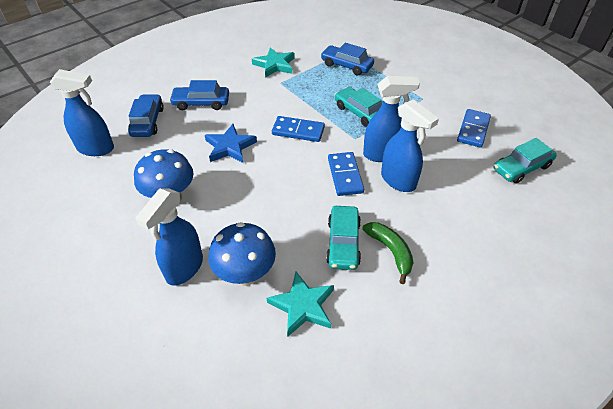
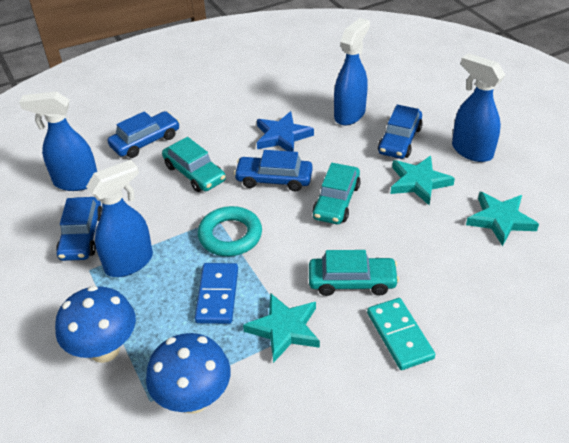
blue car: [128,94,164,137] [169,80,229,110] [321,43,374,75] = 3 -> [56,197,102,261] [108,111,179,158] [234,150,313,191] [378,104,423,159] = 4
blue domino: [272,116,325,142] [328,152,364,196] [457,109,491,148] = 3 -> [195,263,238,324] = 1
green banana: [362,222,414,284] = 1 -> none = 0
turquoise domino: none = 0 -> [367,298,435,370] = 1
turquoise ring: none = 0 -> [198,206,262,256] = 1
turquoise star: [252,47,294,78] [267,271,334,337] = 2 -> [243,293,320,363] [390,156,455,205] [466,192,539,246] = 3

